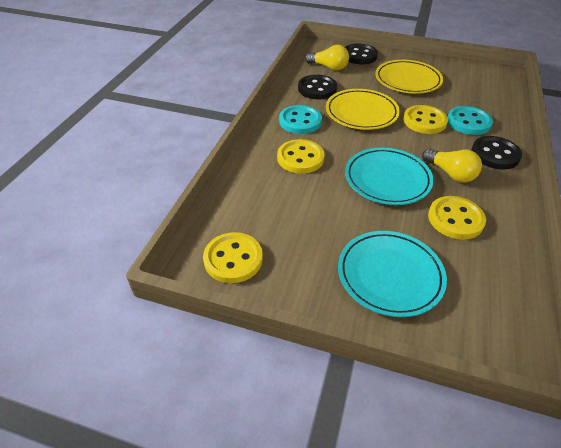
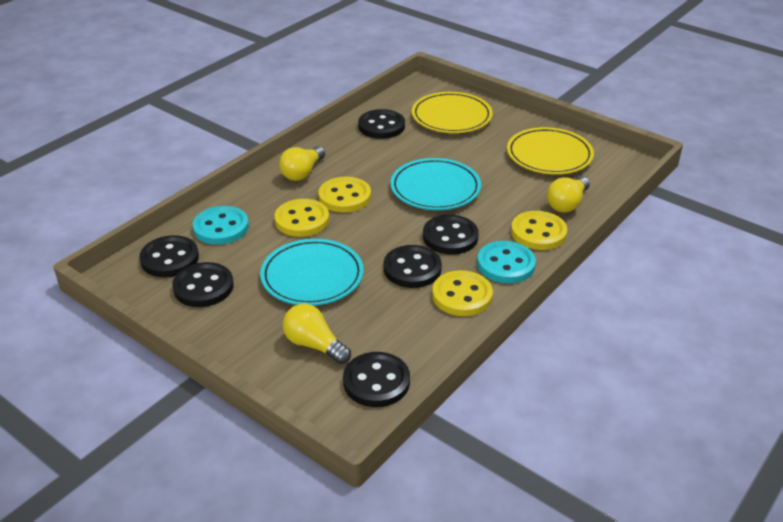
black button: [298,75,337,99] [345,44,378,64] [471,136,522,170] = 3 -> [139,235,199,277] [172,262,234,307] [343,352,410,407] [358,109,405,139] [384,245,442,288] [423,215,479,255] = 6
yellow light bulb: [305,45,349,70] [422,149,482,183] = 2 -> [279,146,325,181] [283,304,351,364] [547,176,590,212] = 3

